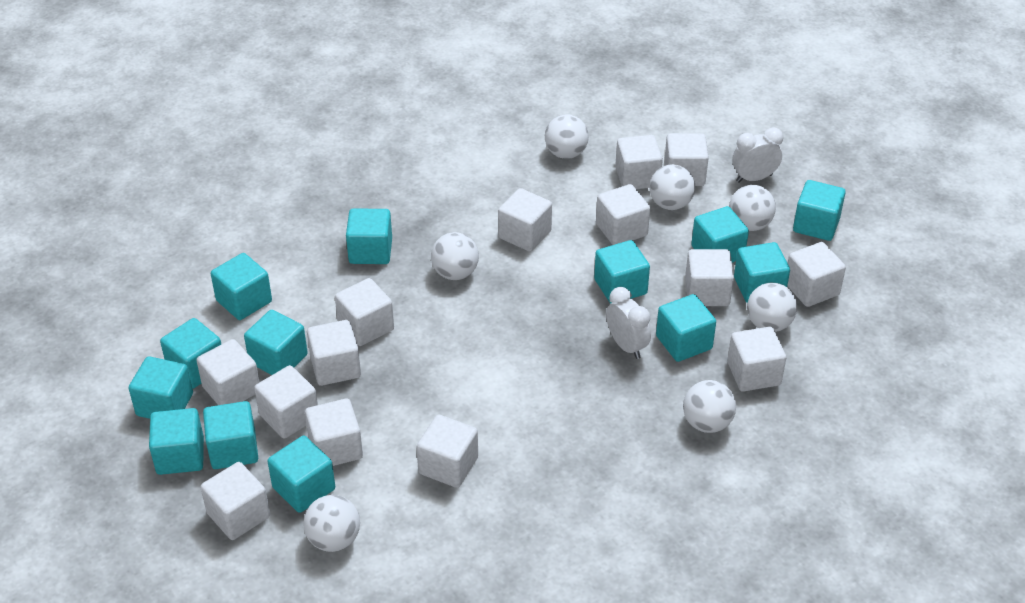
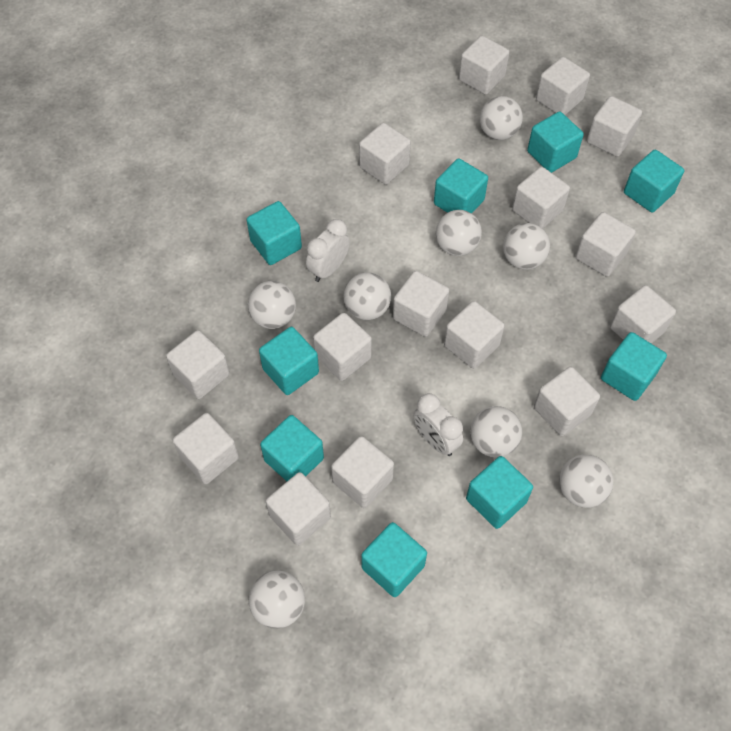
turquoise cube: [129,356,193,419] [149,408,204,475] [160,318,221,389] [203,401,258,469] [211,253,272,320] [244,310,308,375] [267,436,335,513] [346,208,392,264] [594,240,650,303] [656,294,716,362] [691,206,749,263] [734,242,790,303] [793,180,846,241] = 13 -> [247,201,302,265] [259,327,319,395] [260,415,324,481] [361,522,427,597] [434,158,488,214] [466,456,533,529] [527,111,584,173] [601,332,667,401] [624,150,684,213] = 9
white ball: [303,495,360,552] [431,232,479,280] [545,114,589,159] [649,164,695,210] [683,380,736,433] [729,185,776,231] [747,283,797,332] = 7 -> [248,281,296,329] [249,571,305,629] [344,272,391,320] [436,210,482,256] [470,406,522,457] [480,96,523,140] [503,223,550,270] [559,455,613,508] = 8
white cube: [196,339,259,405] [200,462,270,540] [254,365,318,439] [305,398,363,466] [307,320,361,386] [335,278,394,346] [416,415,478,488] [498,188,552,252] [596,184,650,245] [615,135,663,189] [664,133,709,186] [685,249,734,306] [727,327,786,392] [787,242,846,307] = 14 -> [166,330,230,399] [173,413,239,484] [266,472,331,546] [313,313,372,381] [331,436,394,508] [359,123,411,185] [393,271,449,337] [444,301,505,369] [459,36,510,95] [512,167,570,229] [534,367,600,436] [536,57,590,115] [575,212,636,277] [587,96,642,157] [610,285,676,344] = 15

